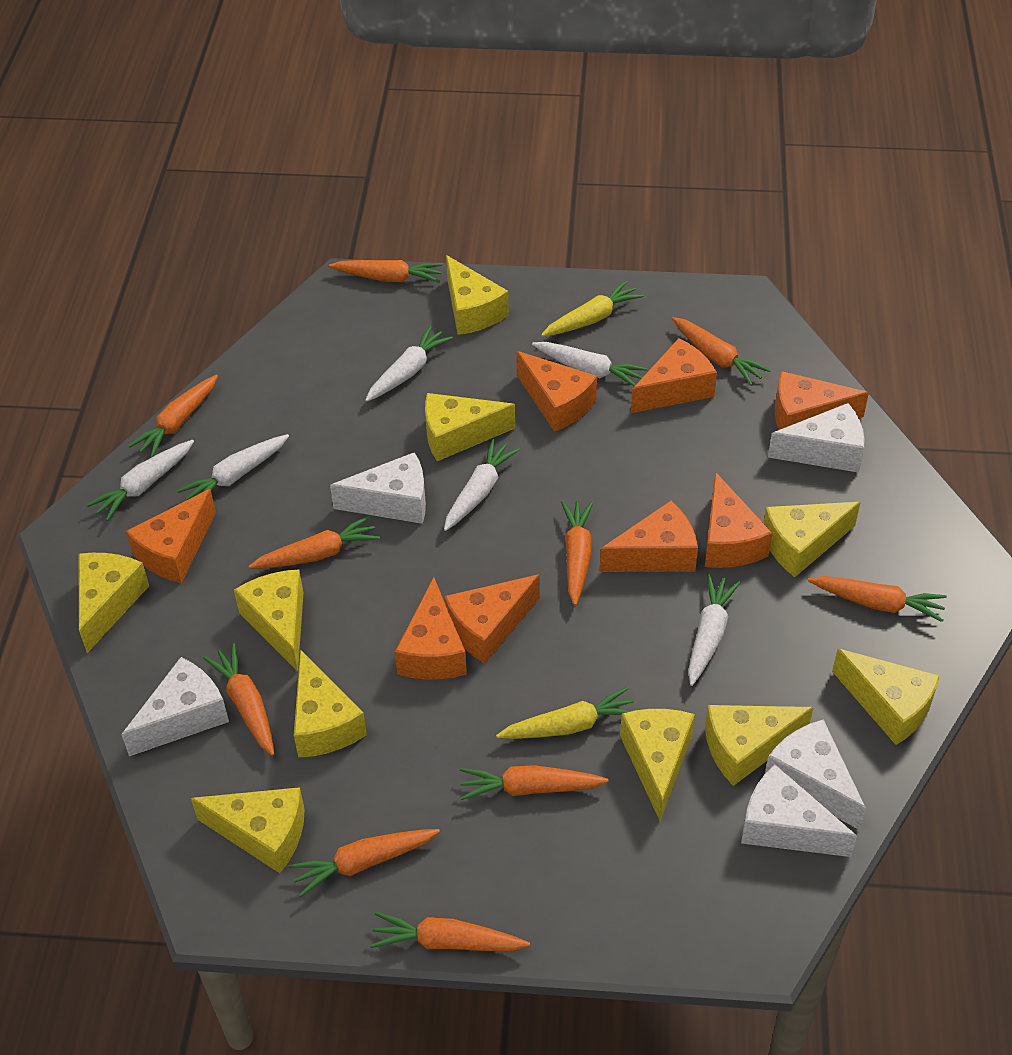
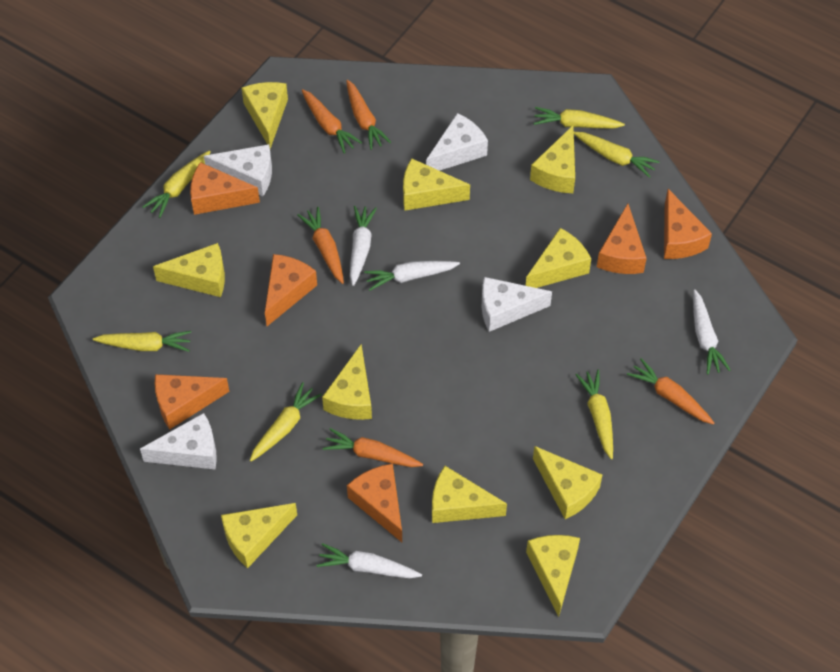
orange carrot: [128,374,218,458] [203,643,274,756] [249,516,380,569] [289,829,440,897] [329,260,443,283] [370,912,530,951] [460,765,609,800] [561,501,593,606] [672,317,771,386] [808,576,947,622] = 10 -> [297,207,344,284] [302,89,362,154] [323,428,423,467] [346,80,391,150] [627,358,714,424] = 5
orange cheese: [126,489,216,583] [395,577,467,679] [444,574,540,664] [516,351,597,432] [600,501,698,572] [631,338,717,413] [705,472,772,568] [775,371,869,430] = 8 -> [155,374,229,429] [190,162,260,215] [265,254,317,326] [347,464,402,542] [597,204,647,274] [664,189,712,259] = 6
white carrot: [87,440,194,521] [177,434,289,500] [365,326,453,402] [444,439,520,531] [532,342,648,386] [688,574,741,686] = 6 -> [316,543,422,578] [350,206,377,286] [364,261,460,291] [693,289,730,374] = 4
white cheese: [121,657,229,756] [330,452,426,524] [741,764,857,857] [765,719,866,830] [768,403,865,473] = 5 -> [140,413,217,469] [204,144,272,196] [426,113,488,171] [482,277,552,332] = 4
yellow carrot: [496,687,634,739] [541,280,644,337] = 2 -> [93,331,191,352] [143,150,211,218] [250,382,322,462] [534,107,625,128] [574,132,660,178] [575,370,613,459] = 6

